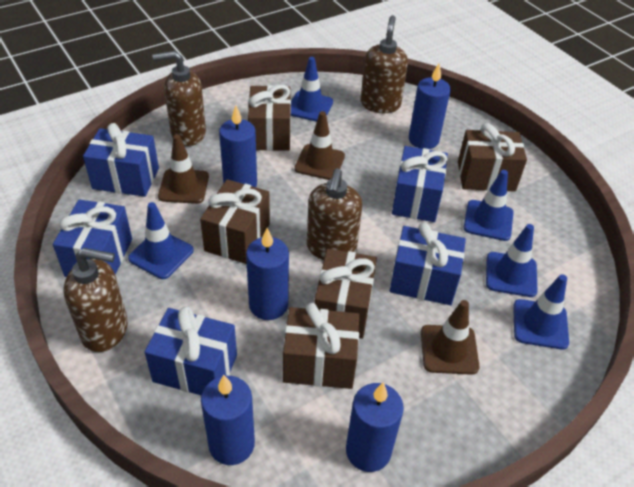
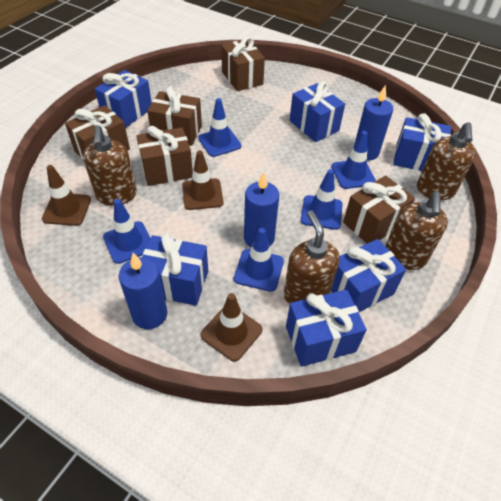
blue candle: [201,375,255,465] [219,106,257,187] [246,228,289,320] [346,382,404,472] [409,64,451,149] = 5 -> [119,253,167,329] [244,172,279,248] [354,85,393,161] = 3
blue gift: [53,199,132,277] [83,123,159,197] [145,306,237,395] [390,223,466,305] [392,146,448,222] = 5 -> [95,70,152,128] [142,233,208,306] [286,290,367,367] [289,82,345,142] [331,239,406,312] [393,113,451,171] = 6

